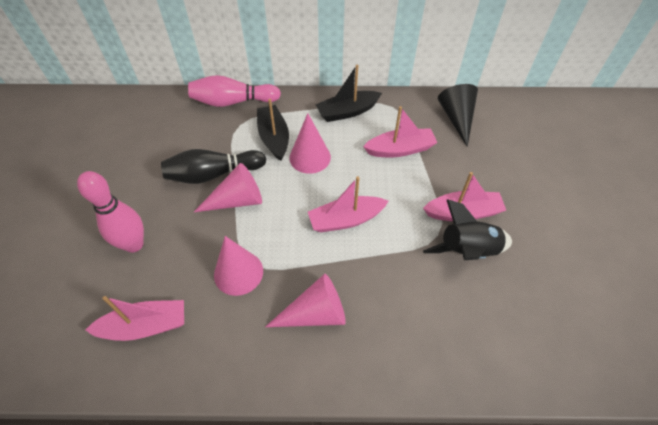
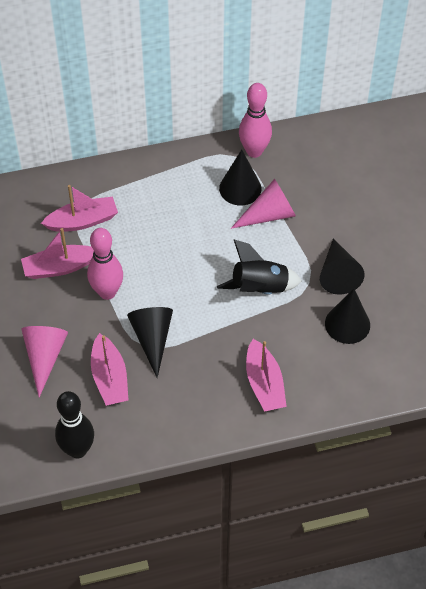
black boat: [257,99,289,161] [315,65,382,122] = 2 -> none = 0
black cone: [438,84,478,147] = 1 -> [127,307,173,378] [219,149,261,205] [320,238,365,295] [325,289,370,344] = 4
pink cone: [194,163,262,212] [214,236,263,296] [265,274,346,327] [290,113,331,174] = 4 -> [21,326,68,397] [231,179,296,229] = 2

